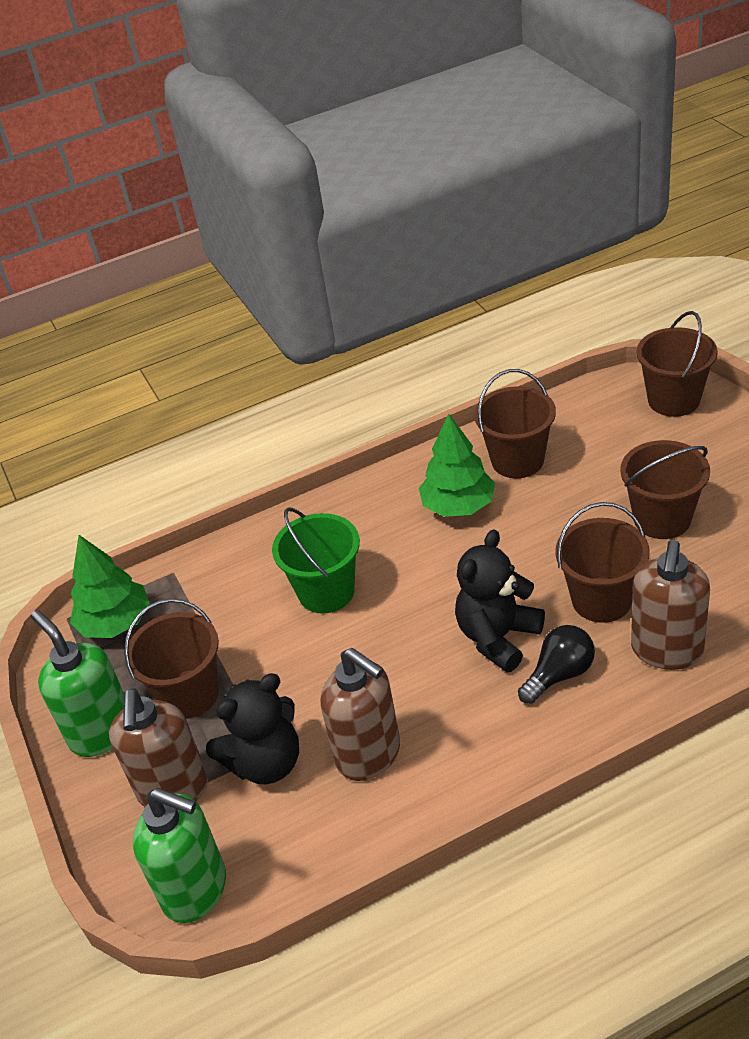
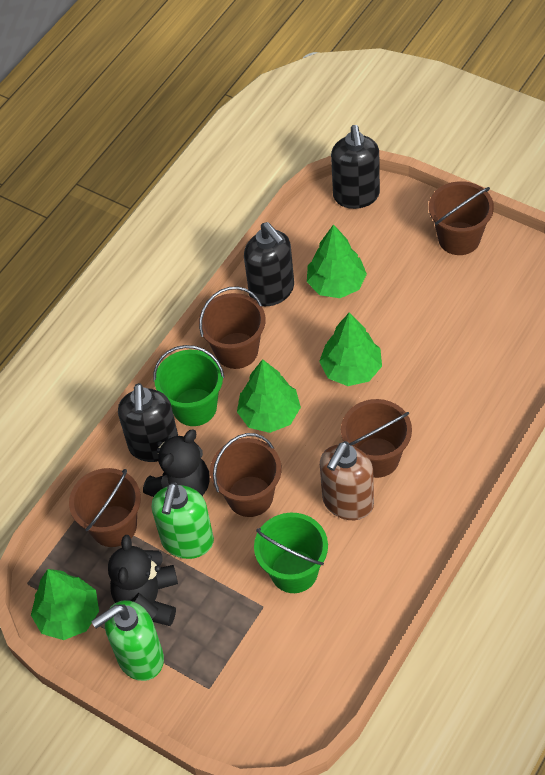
black light bulb: [518,625,595,704] = 1 -> none = 0
black soap dispenser: none = 0 -> [118,383,178,462] [244,222,294,306] [331,125,380,209] = 3
brown soap dispenser: [109,688,208,807] [320,648,400,781] [631,540,710,670] = 3 -> [320,441,374,520] = 1
green bucket: [272,507,360,614] = 1 -> [153,345,224,426] [254,513,328,593] = 2
green tree: [70,535,150,638] [419,413,495,517] = 2 -> [31,569,99,640] [237,359,301,433] [307,224,367,298] [319,312,382,386] = 4

